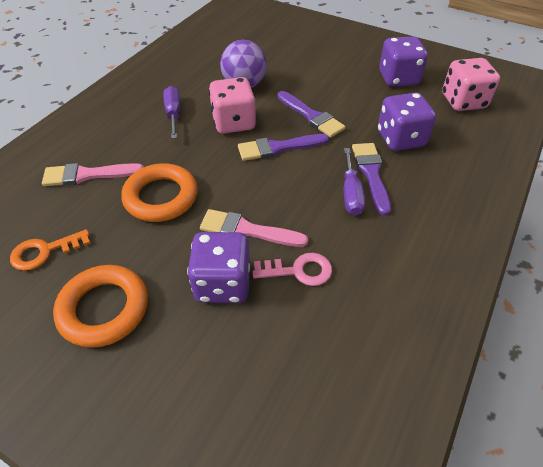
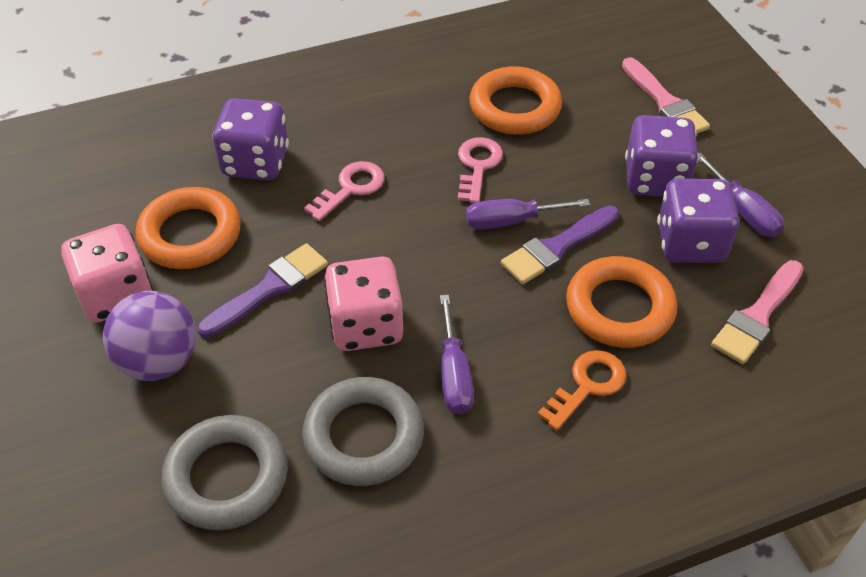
grey ring: none = 0 -> [161,415,288,530] [302,377,424,486] = 2
orange ring: [53,265,148,348] [121,163,198,222] = 2 -> [136,187,241,269] [469,66,562,135] [566,256,677,348] = 3
pink key: [253,253,332,286] = 1 -> [304,161,384,221] [458,137,503,203] = 2
purple brush: [238,134,329,161] [277,91,346,138] [352,143,391,216] = 3 -> [197,243,328,338] [501,205,619,284] = 2
purple screwdriver: [163,86,180,139] [344,148,365,216] = 2 -> [440,295,474,414] [466,199,590,230] [698,153,784,237] = 3

